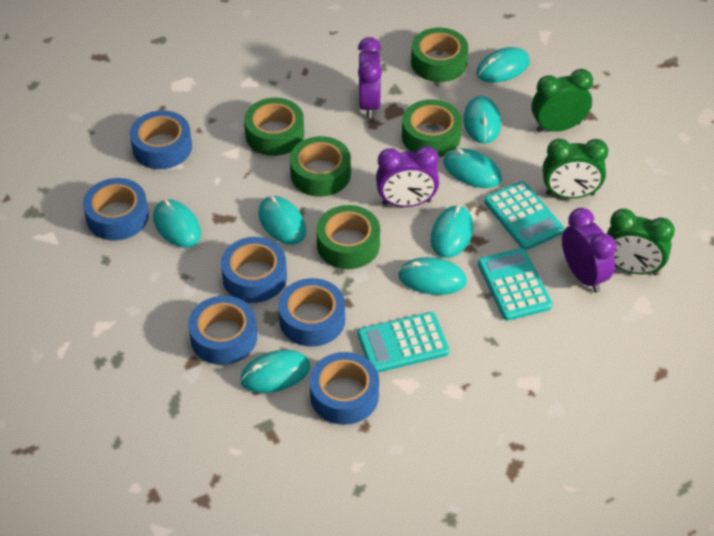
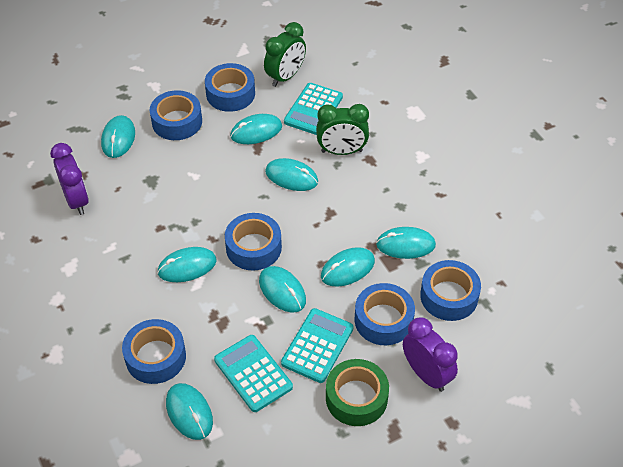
green clock: [532,69,593,133] [543,139,609,199] [607,209,675,275] = 3 -> [264,22,306,87] [316,104,369,155] = 2
green tape: [244,98,304,156] [290,136,351,197] [316,205,380,269] [402,99,462,157] [411,28,468,82] = 5 -> [326,359,389,426] = 1
purple clock: [358,37,382,119] [376,146,439,207] [562,208,616,293] = 3 -> [50,143,89,215] [403,317,458,392] = 2

